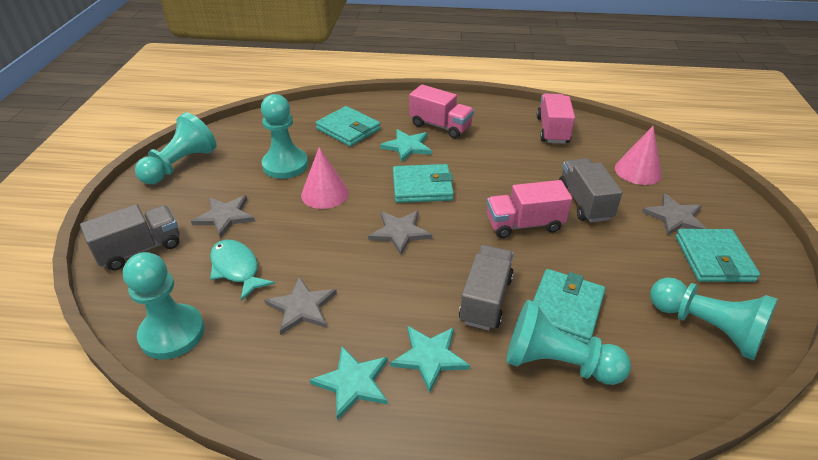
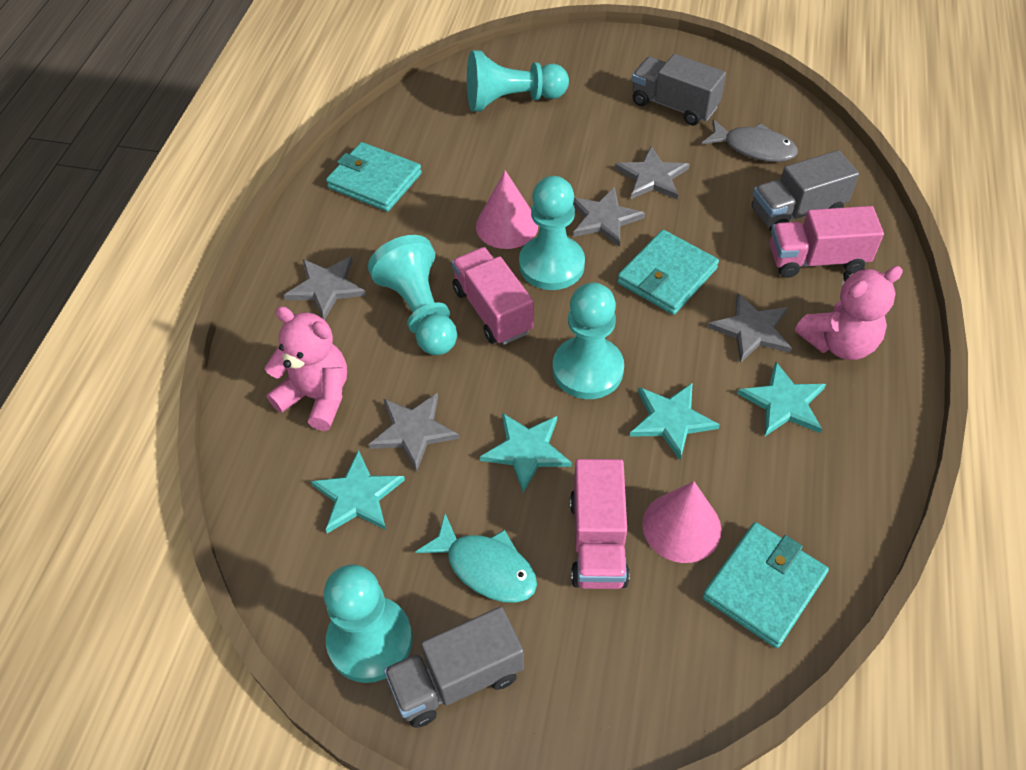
grey fish: none = 0 -> [702,119,798,162] = 1
grey star: [191,195,255,239] [264,276,337,335] [368,211,432,255] [642,193,706,236] = 4 -> [284,256,366,320] [368,393,460,471] [573,187,645,247] [615,146,689,200] [708,293,792,363] = 5
pink teddy bear: none = 0 -> [265,306,347,431] [795,266,903,360] = 2
turquoise star: [310,346,388,420] [380,129,432,162] [390,326,470,393] = 3 -> [311,450,405,533] [480,413,572,492] [630,383,720,460] [737,361,826,436] = 4
turquoise wallet: [316,106,381,147] [393,164,454,203] [533,269,605,344] [676,229,760,282] = 4 -> [326,142,422,212] [617,230,719,315] [703,522,829,648] = 3

